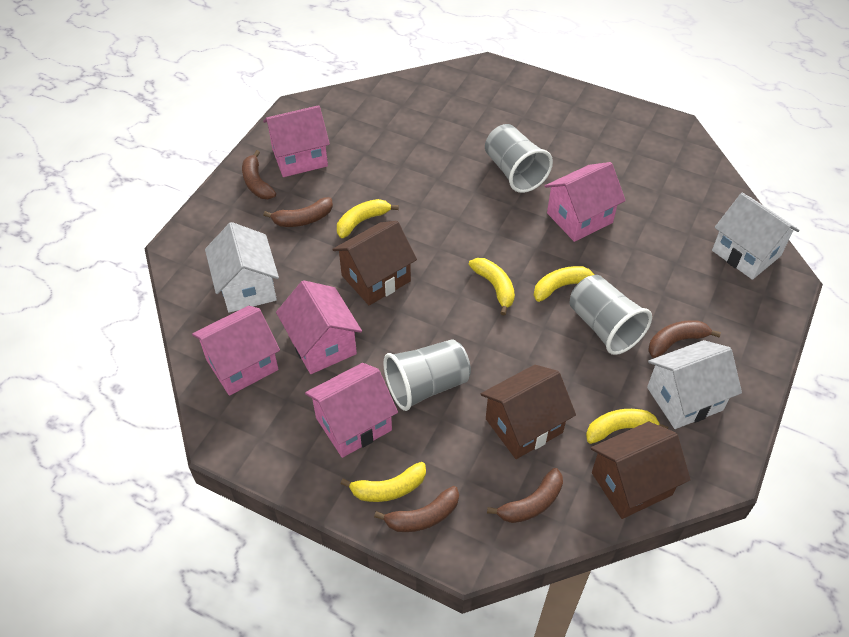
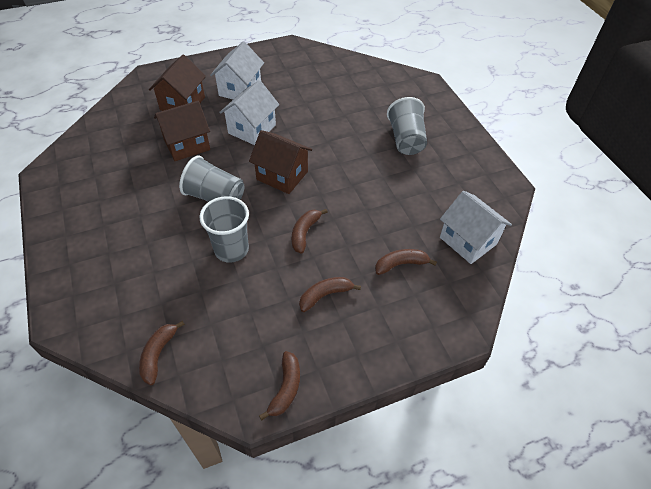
pink house: [192,306,280,396] [263,105,330,177] [276,280,362,374] [305,363,398,458] [545,162,626,242] = 5 -> none = 0
yellow banana: [337,199,399,238] [341,462,426,502] [469,258,515,316] [534,266,602,302] [586,409,668,444] = 5 -> none = 0

